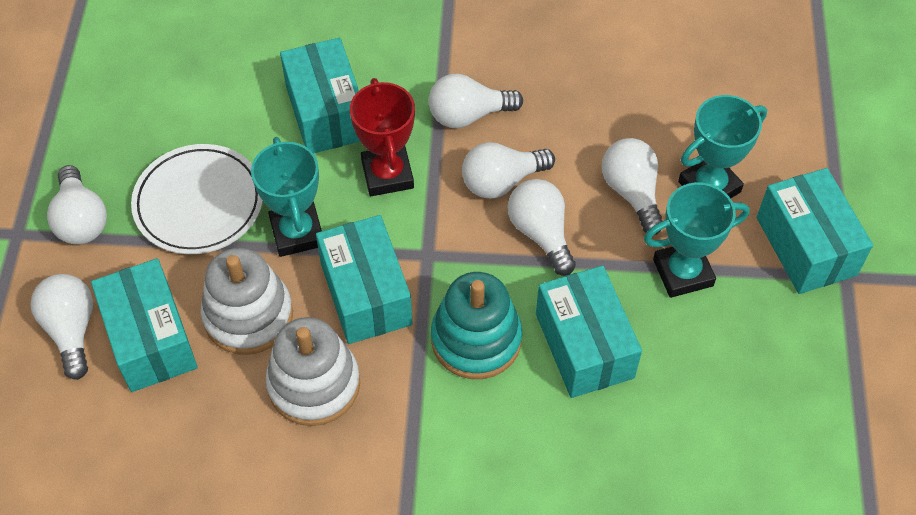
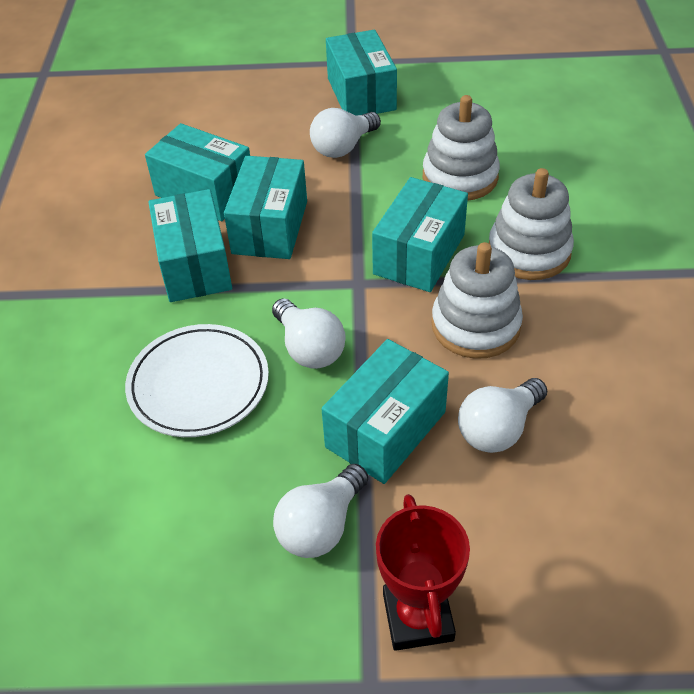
turquoise box: [91,258,198,392] [280,38,361,153] [316,215,413,344] [536,266,642,398] [757,168,873,294] = 5 -> [145,123,250,221] [148,189,232,302] [224,156,307,259] [321,339,449,484] [326,30,397,115] [372,177,468,292] = 6
turquoise stacking toy: [431,272,522,379] = 1 -> none = 0
turquoise trophy: [251,137,322,257] [644,182,750,298] [678,95,767,198] = 3 -> none = 0
white light bulb: [30,274,93,380] [47,165,107,245] [429,74,523,128] [462,142,555,199] [508,179,576,276] [602,138,663,235] = 6 -> [272,298,346,369] [273,464,368,558] [310,108,381,158] [458,378,547,453] = 4
white stacking toy: [200,248,293,355] [266,317,360,426] = 2 -> [423,95,500,201] [431,242,523,359] [489,168,574,280] = 3

